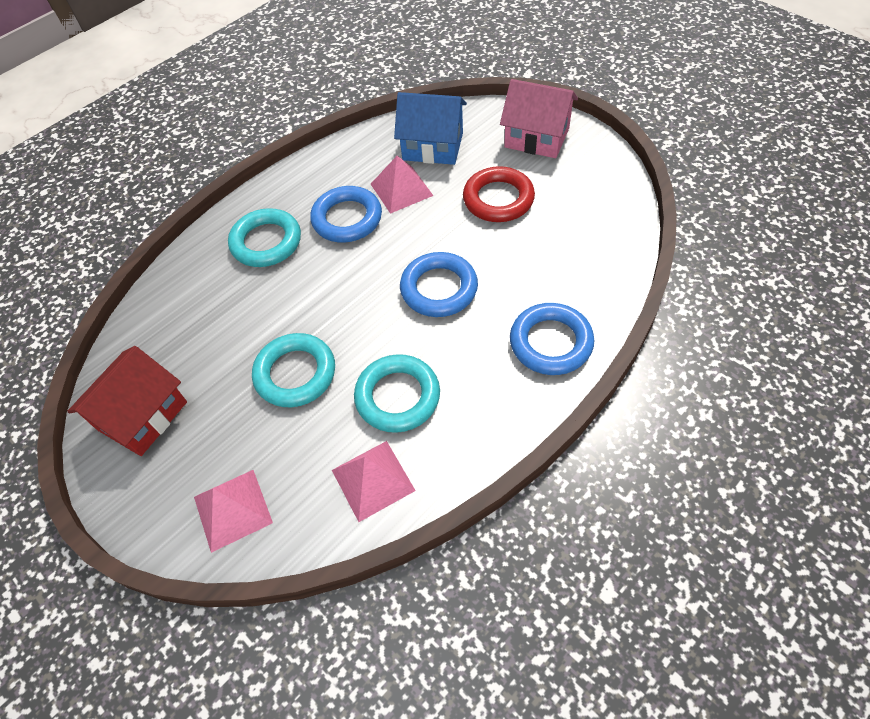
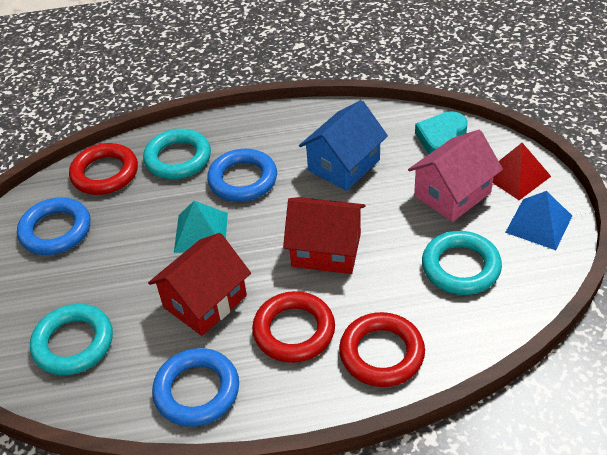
blue pyramid: none = 0 -> [505,191,572,250] = 1
pink pyramid: [194,470,273,553] [332,441,416,522] [371,156,434,214] = 3 -> none = 0
red house: [67,346,187,456] = 1 -> [148,233,251,336] [283,197,365,274] = 2
red pyramid: none = 0 -> [493,143,551,200] = 1
red ring: [463,166,535,222] = 1 -> [69,143,138,195] [252,291,335,363] [339,312,425,387] = 3
turquoise heart: none = 0 -> [415,111,468,154] = 1
turquoise pyramid: none = 0 -> [174,201,228,253] = 1

